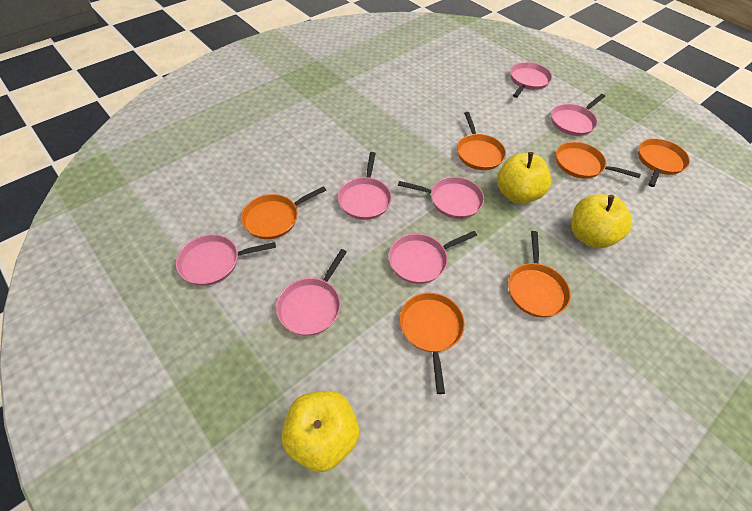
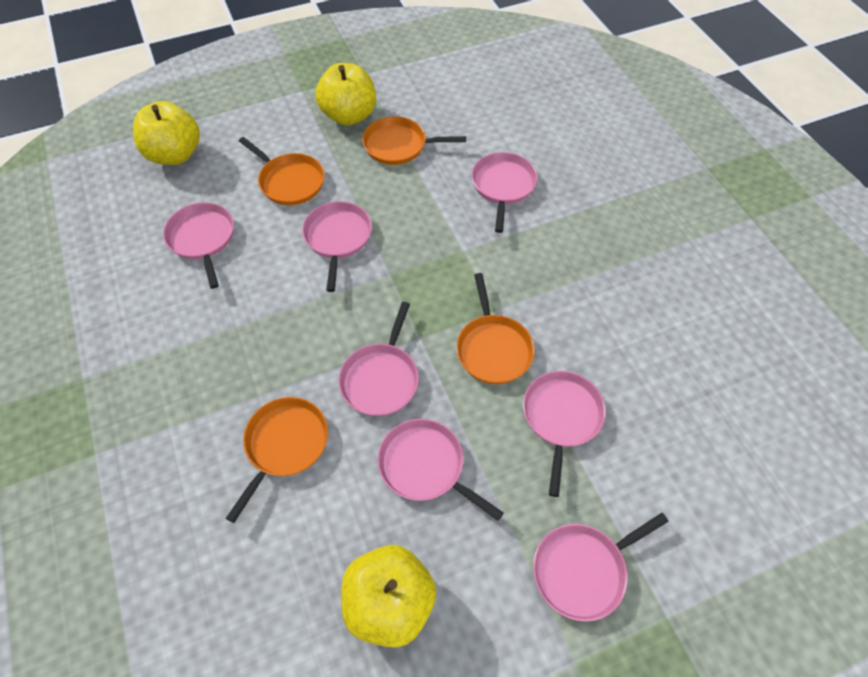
orange pan: [241,186,326,239] [400,293,465,394] [457,112,506,170] [508,231,571,318] [556,142,641,179] [638,138,690,187] = 6 -> [226,397,328,523] [239,137,325,205] [362,117,466,165] [456,273,535,384] = 4

